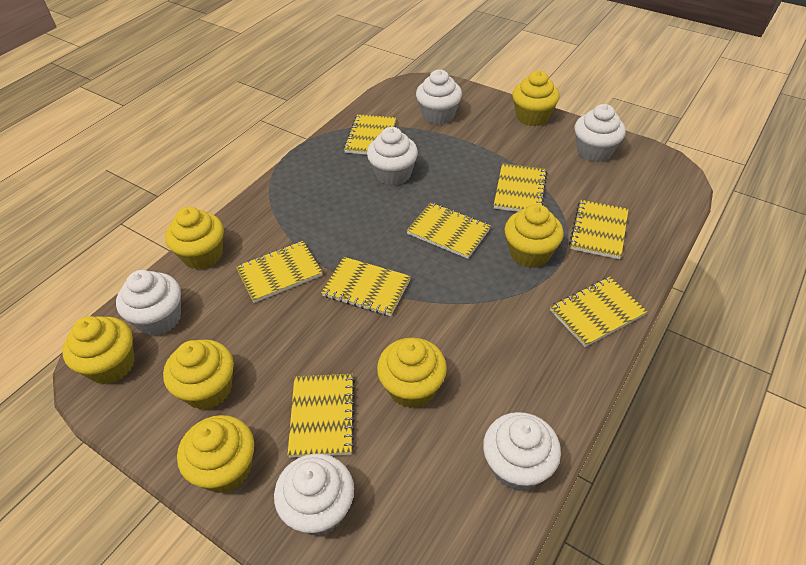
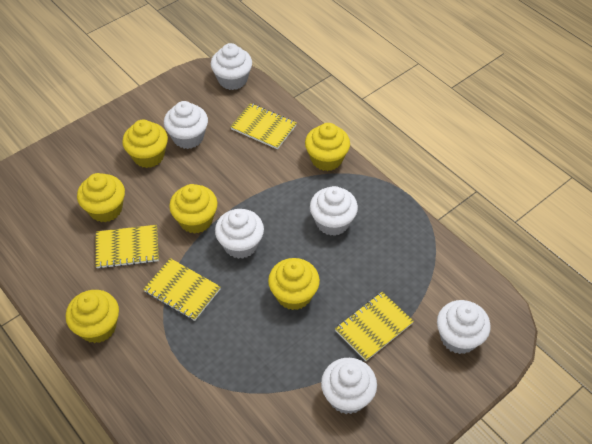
yellow cupcake: [62,316,135,384] [163,339,234,410] [165,207,224,270] [177,415,254,493] [377,338,447,408] [504,204,564,268] [512,71,560,126] = 7 -> [66,290,119,343] [77,173,125,222] [122,120,168,168] [169,184,218,234] [268,258,320,310] [305,123,350,171] = 6
yellow notebook: [236,241,323,303] [288,374,355,458] [321,257,411,316] [343,114,396,155] [406,202,491,259] [494,163,547,212] [550,277,648,347] [569,200,628,259] = 8 -> [95,225,159,269] [143,258,221,321] [230,103,297,149] [335,292,414,361] = 4

